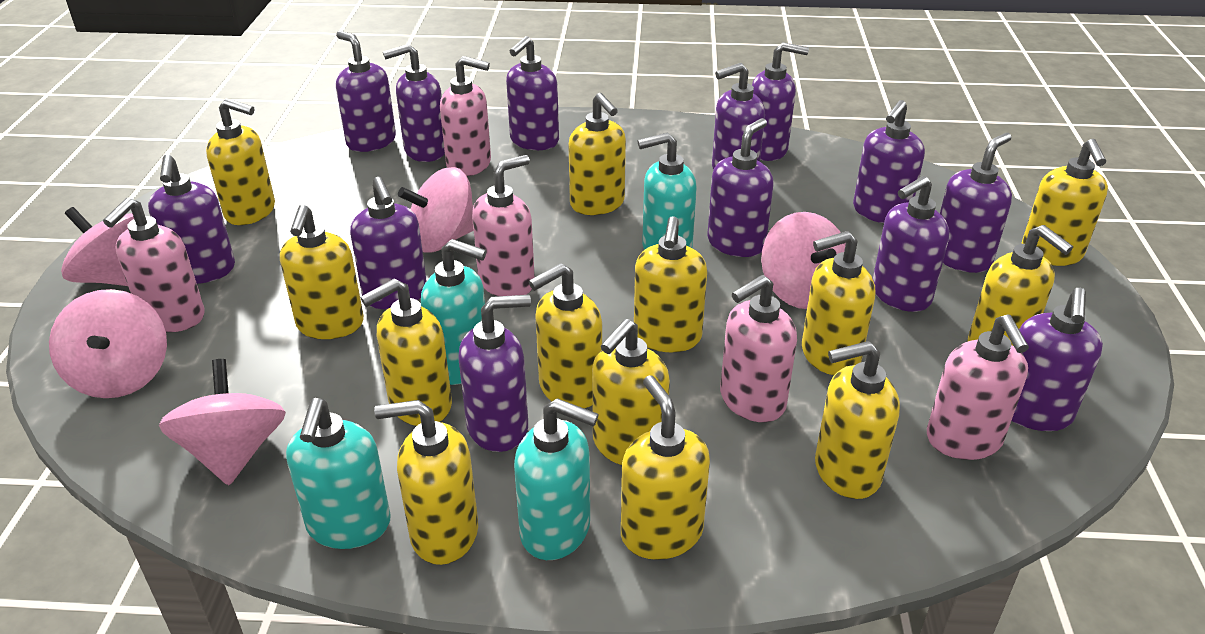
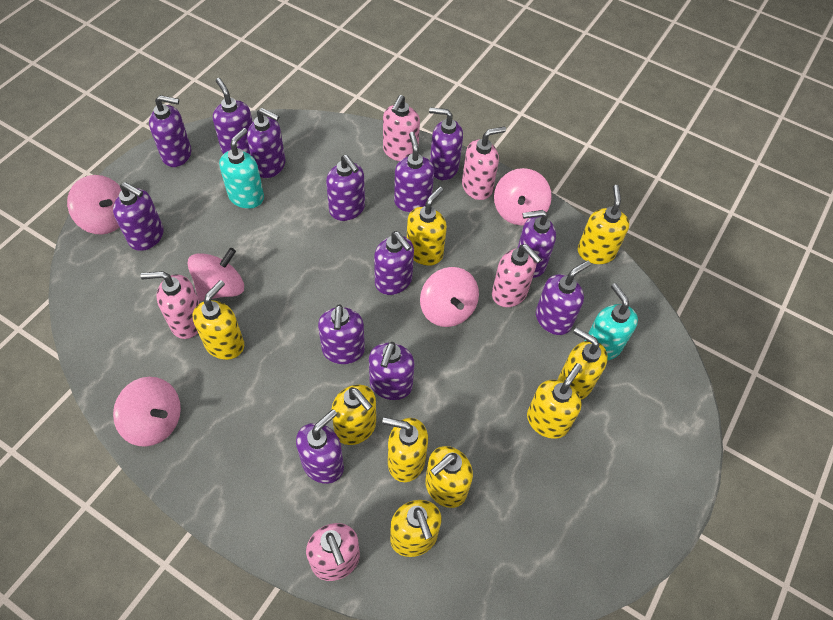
turquoise soap dispenser: [286,398,391,549] [421,239,487,385] [514,398,599,560] [638,132,697,250] = 4 -> [219,128,264,209] [585,283,638,361] = 2
yellow soap dispenser: [206,98,275,225] [280,205,364,339] [360,278,452,426] [374,400,478,565] [529,263,602,409] [568,93,626,215] [592,319,670,465] [621,376,710,560] [634,216,707,352] [802,231,875,375] [815,341,900,499] [968,225,1073,346] [1021,139,1108,266] = 13 -> [193,280,244,360] [331,385,376,445] [382,417,428,482] [390,500,442,557] [407,187,447,266] [425,446,473,508] [527,363,582,439] [558,327,608,400] [578,185,630,264] = 9

